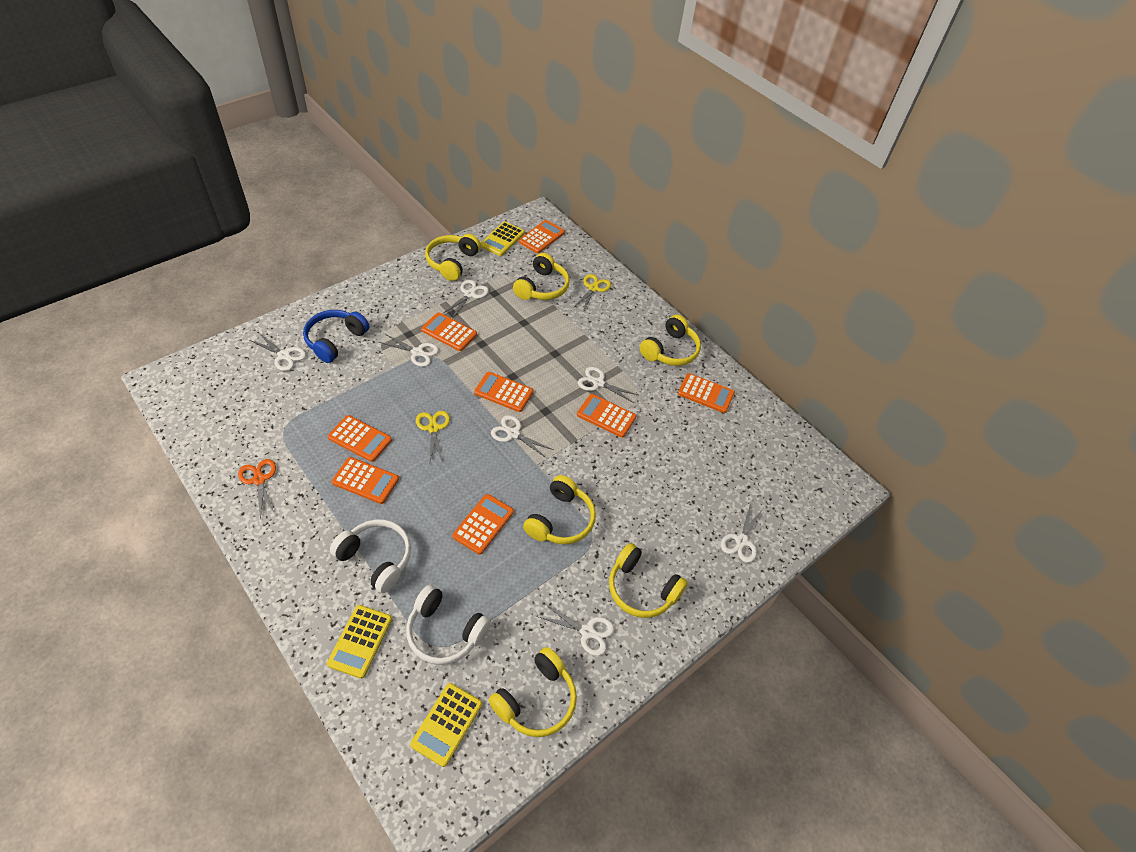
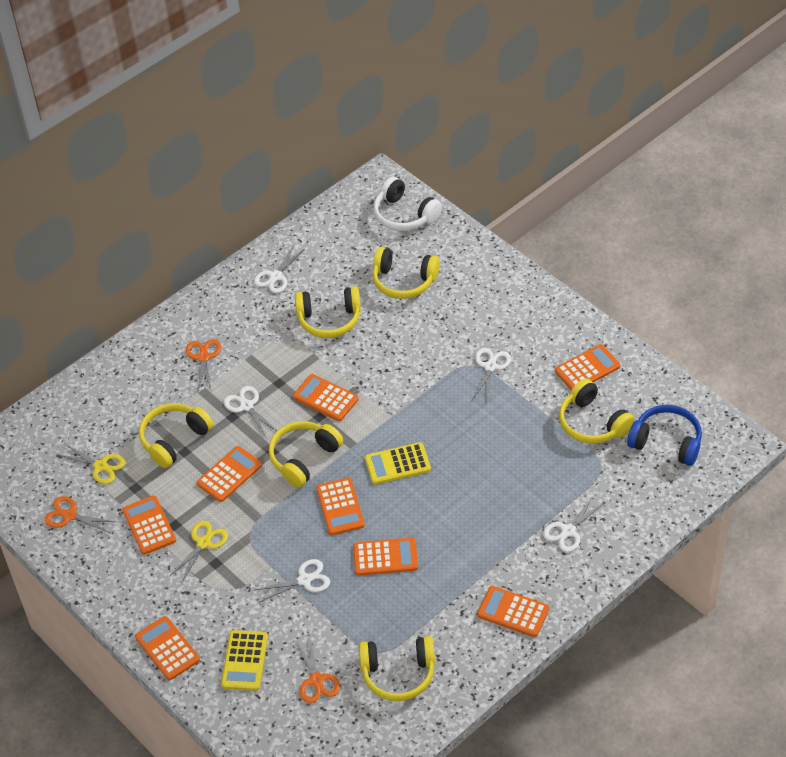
orange scissors: [238,459,276,520] = 1 -> [44,496,115,533] [186,339,221,392] [295,635,340,703] = 3
white headphones: [330,519,411,593] [406,585,491,665] = 2 -> [374,177,442,231] = 1
white scissors: [249,333,306,371] [379,334,439,367] [442,280,489,319] [491,415,554,458] [539,603,614,656] [578,367,638,403] [721,503,763,563] = 7 -> [224,386,277,437] [254,245,304,293] [255,559,330,602] [473,348,511,402] [543,495,606,552] = 5
yellow calculator: [327,605,392,679] [410,683,482,767] [481,222,525,256] = 3 -> [221,630,268,691] [365,442,431,485] = 2

